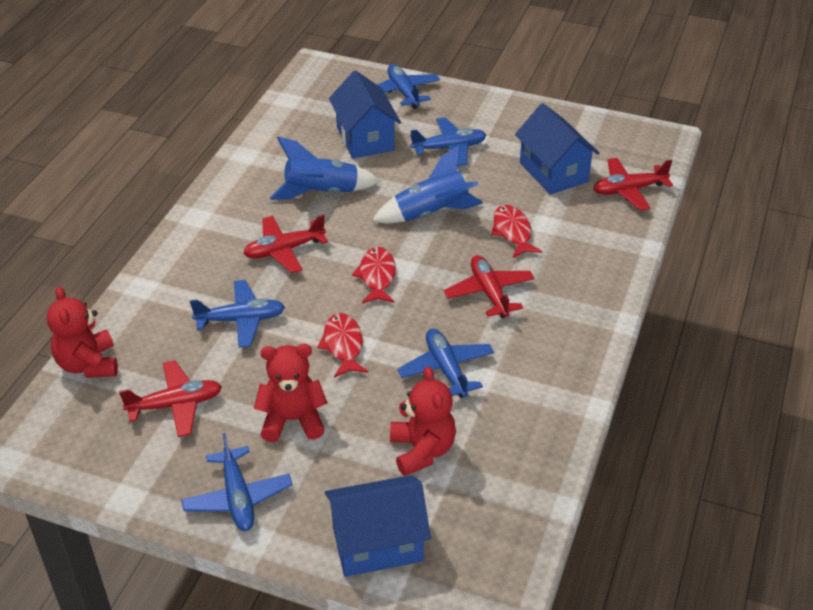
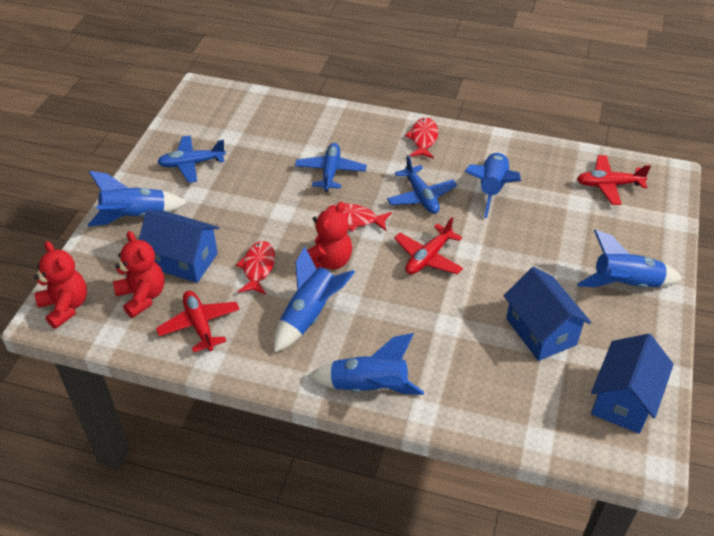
blue plane: [181,433,293,531] [190,280,285,348] [377,64,440,109] [397,328,494,398] [410,117,486,166] = 5 -> [157,135,226,183] [295,143,367,192] [387,155,457,214] = 3
blue rocket: [270,137,380,200] [372,146,483,223] = 2 -> [88,171,187,227] [274,246,355,353] [308,333,424,395] [464,152,521,218] [577,230,682,288] = 5
red plane: [119,360,222,437] [243,215,328,273] [444,255,535,318] [593,158,673,211] = 4 -> [156,291,240,353] [394,217,463,274] [577,155,651,205] = 3

